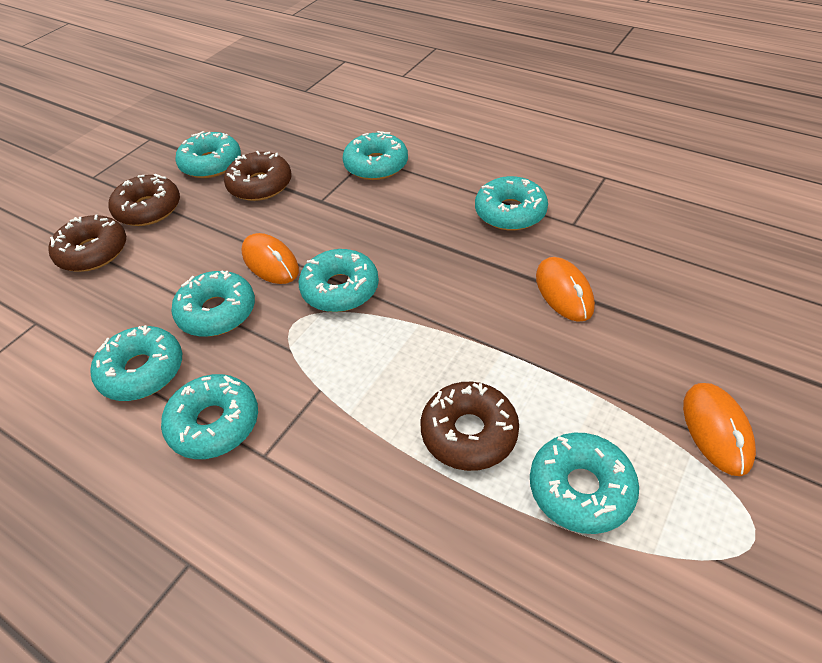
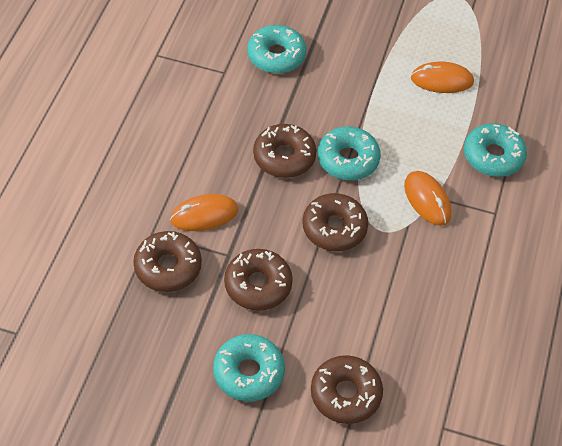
brown donut: [48,215,126,272] [108,173,180,226] [224,151,292,201] [421,382,519,471] = 4 -> [133,231,202,292] [224,249,293,311] [253,124,316,178] [302,193,368,251] [311,355,383,424] = 5
turquoise donut: [90,325,182,401] [161,374,258,459] [171,270,255,337] [175,131,241,178] [299,249,379,312] [343,131,408,180] [475,176,548,231] [530,433,639,534] = 8 -> [213,334,285,401] [247,25,306,74] [318,126,381,180] [464,123,527,177] = 4

